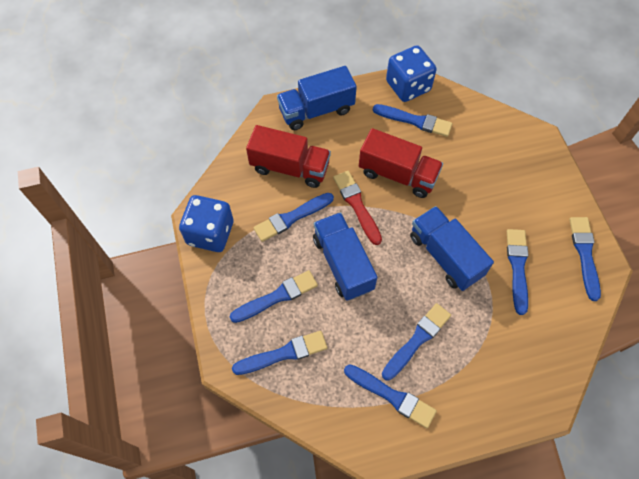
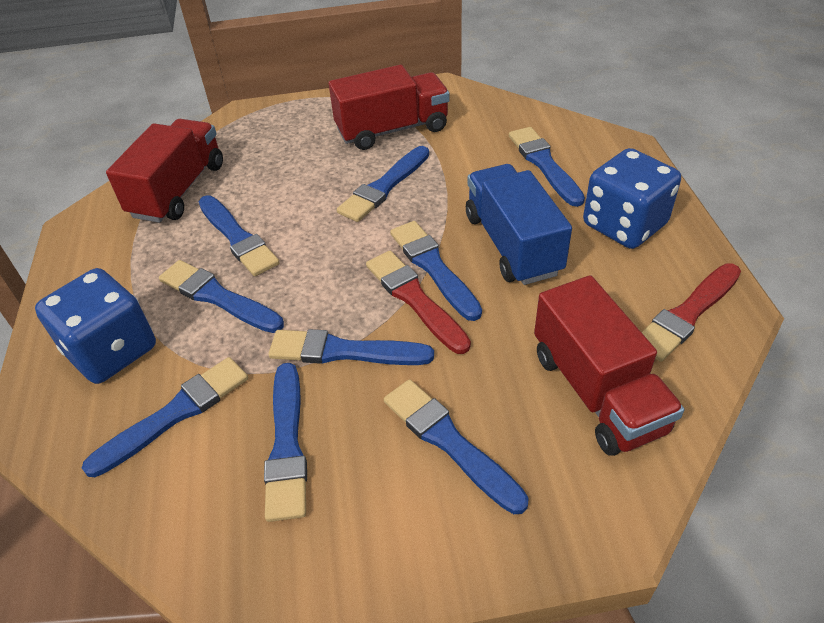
blue brush: [230,270,318,323] [232,331,327,375] [253,193,334,242] [344,364,437,428] [373,104,452,137] [382,303,451,381] [507,229,528,315] [569,217,601,301] = 8 -> [82,357,248,477] [159,260,284,333] [198,195,280,276] [264,363,307,522] [269,329,434,365] [337,146,429,222] [384,379,529,514] [390,221,482,321] [509,127,585,207] = 9
blue truck: [277,66,357,130] [313,212,377,301] [410,206,494,291] = 3 -> [466,164,572,285] = 1
red brush: [333,171,382,245] = 1 -> [366,251,471,354] [642,263,741,362] = 2
red truck: [246,125,331,188] [359,128,443,198] = 2 -> [106,119,223,223] [329,65,450,150] [534,275,684,456] = 3

